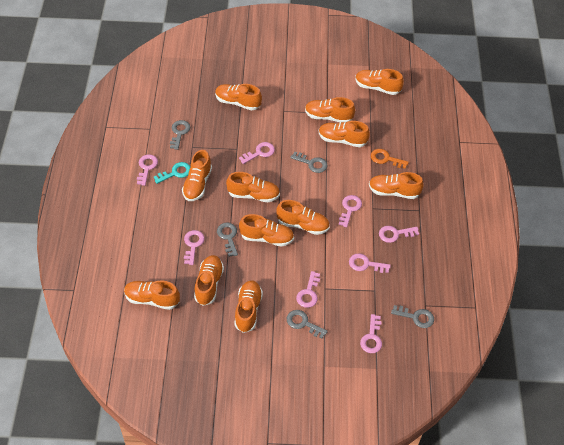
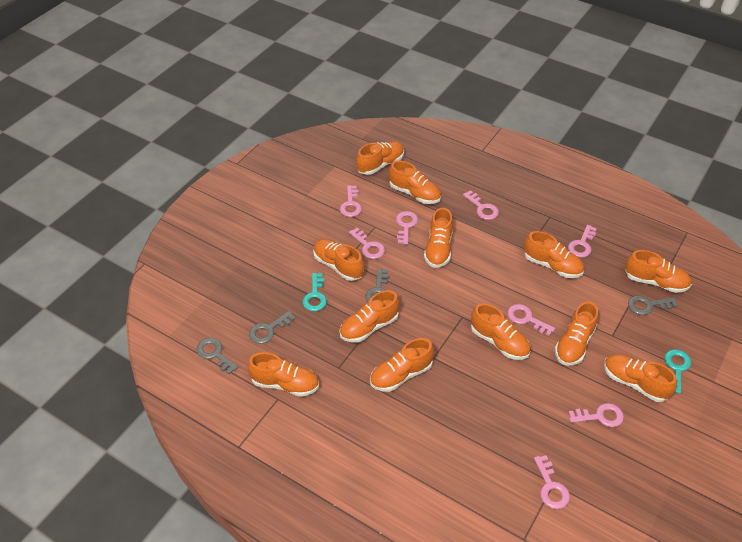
grey key: [170,120,190,150] [217,222,238,257] [287,310,328,339] [290,151,328,173] [391,305,434,328] = 5 -> [196,338,238,374] [249,311,295,344] [365,268,389,302] [628,295,678,315] = 4
orange key: [371,149,409,169] = 1 -> none = 0
turquoise key: [154,162,191,184] = 1 -> [303,273,327,311] [665,349,691,394] = 2

